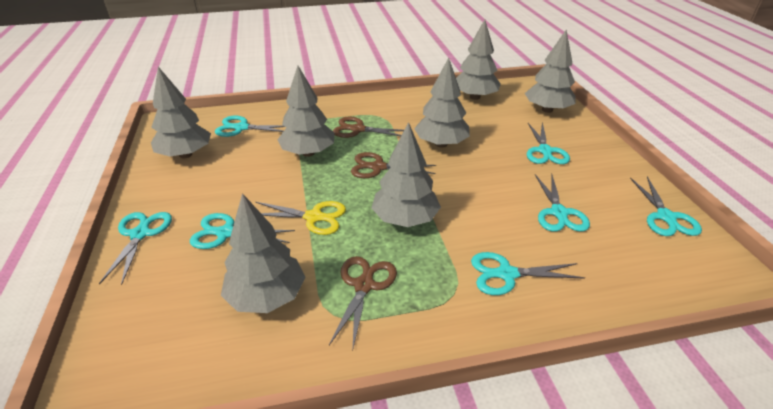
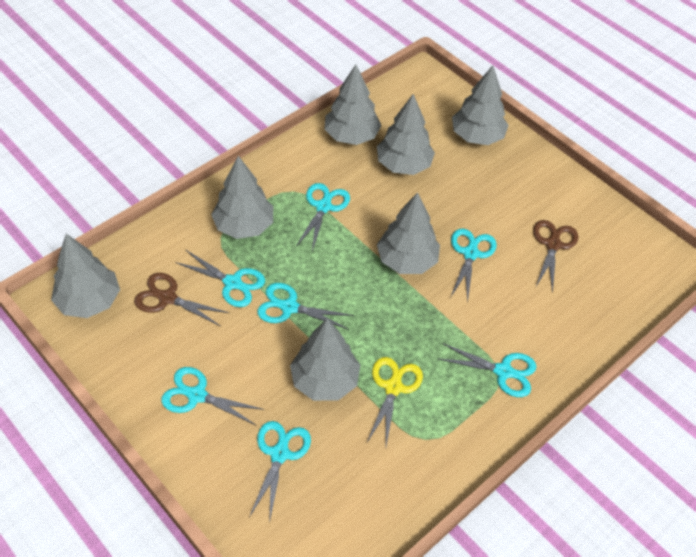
brown scissors: [329,256,397,348] [333,116,404,138] [351,152,436,178] = 3 -> [134,273,229,326] [533,220,578,293] = 2

